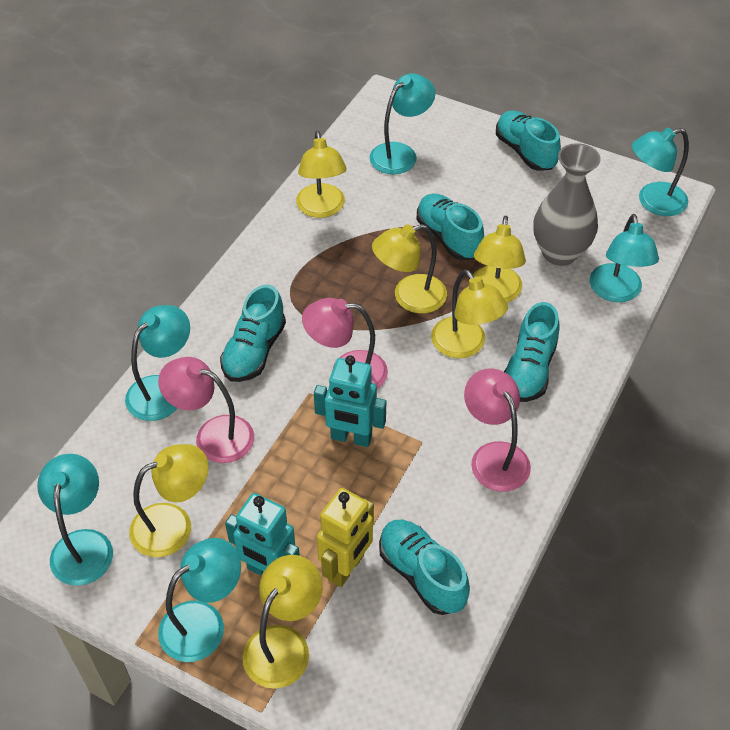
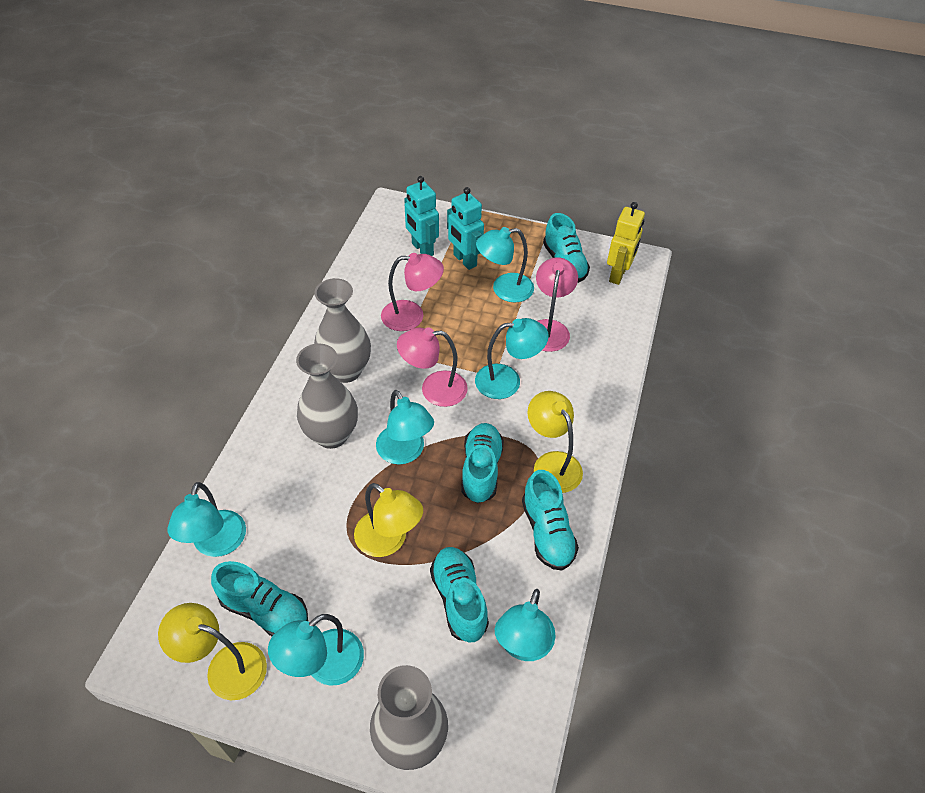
grey vase: [533,143,601,266] = 1 -> [296,343,358,449] [314,278,371,383] [370,665,448,770] = 3
yellow lamp: [129,444,208,557] [242,555,322,689] [296,131,347,218] [372,224,447,313] [431,269,508,358] [473,216,526,303] = 6 -> [158,603,267,700] [354,483,423,557] [527,391,583,493] = 3

